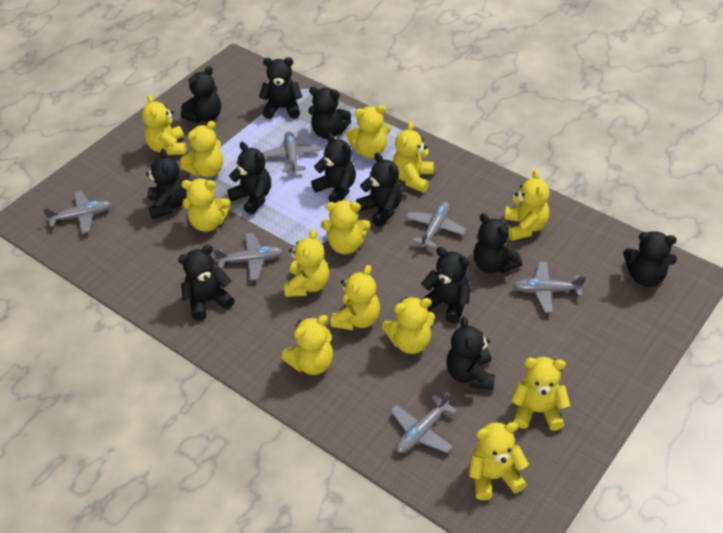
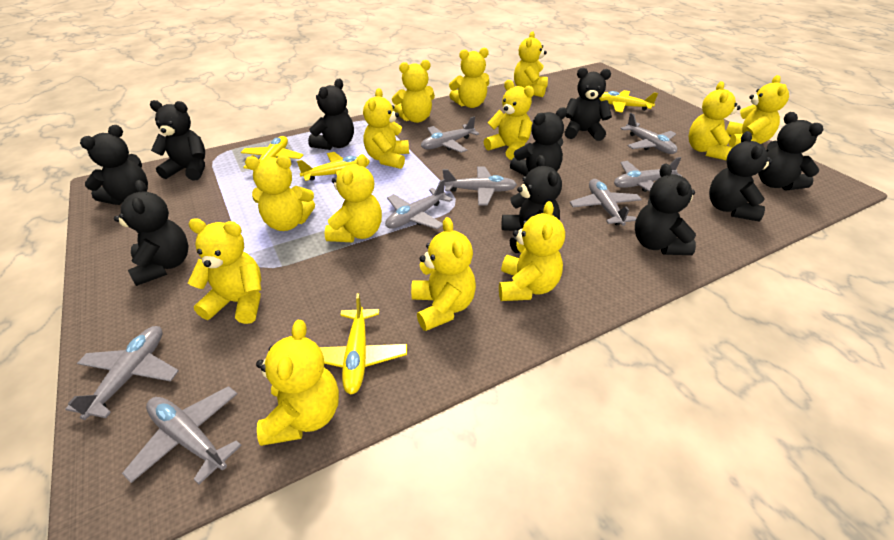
black teddy bear: [146,148,187,219] [178,245,235,321] [181,66,221,123] [227,142,271,215] [259,57,302,119] [308,87,351,139] [311,133,356,203] [356,153,402,227] [421,247,471,324] [446,317,495,390] [473,213,522,273] [623,231,677,287] = 12 -> [80,125,148,205] [114,180,189,286] [150,100,205,181] [308,79,354,150] [501,155,562,253] [510,107,567,176] [564,68,612,141] [635,164,696,255] [709,131,772,221] [758,112,823,191] = 10
grey plane: [43,191,111,234] [213,233,283,280] [262,131,320,174] [390,392,457,453] [406,202,466,248] [513,262,586,313] = 6 -> [65,326,179,420] [122,386,242,484] [385,179,453,229] [421,116,479,153] [443,166,517,205] [570,179,642,226] [614,157,683,192] [620,113,677,154] = 8
yellow plane: none = 0 -> [241,136,303,171] [297,152,370,181] [319,293,407,394] [599,90,658,113] = 4

